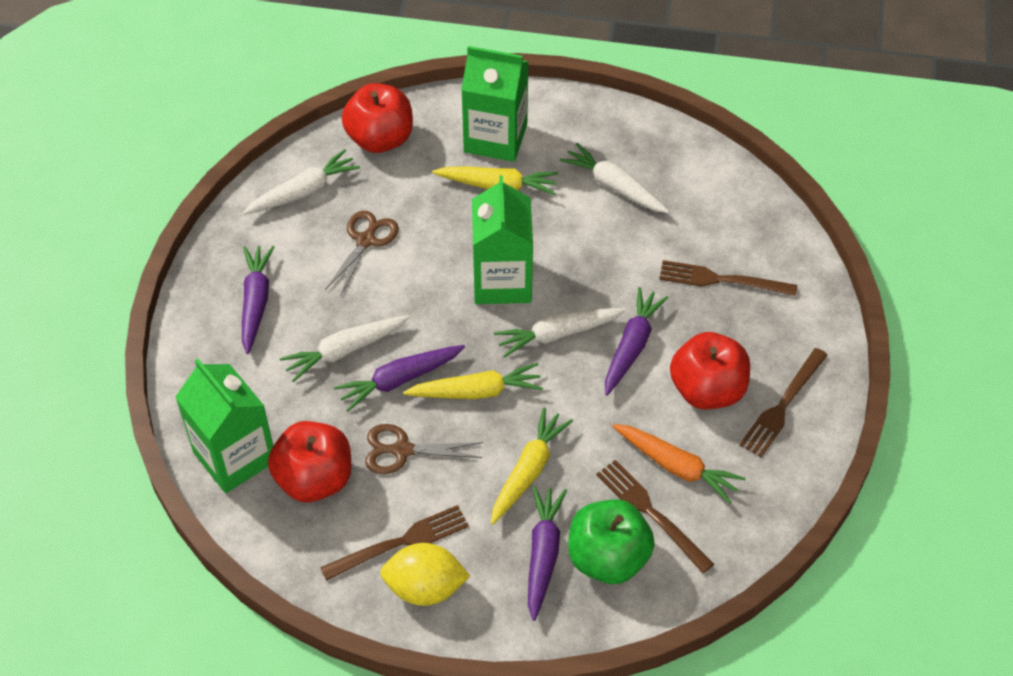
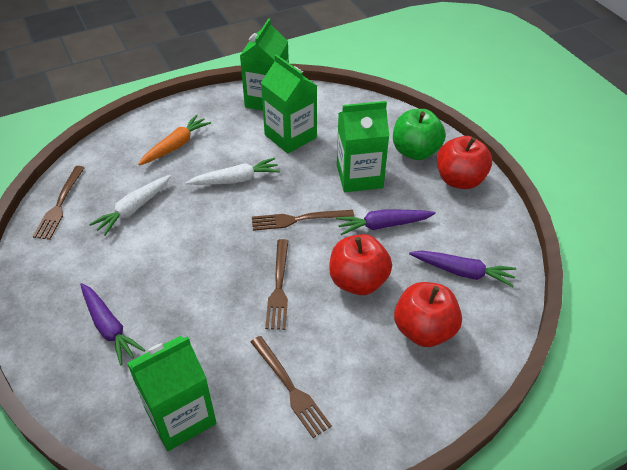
brown scissors: [325,211,399,295] [365,424,483,474] = 2 -> none = 0
green carton: [175,358,273,493] [461,46,529,162] [472,175,533,304] = 3 -> [127,336,216,451] [240,18,289,111] [261,54,317,154] [337,101,389,192] = 4
purple carrot: [242,246,274,354] [334,345,465,412] [528,486,567,621] [605,287,668,396] = 4 -> [80,283,145,365] [336,209,436,235] [409,250,516,287] = 3
white carrot: [243,149,360,215] [280,315,409,382] [494,308,626,358] [560,143,669,213] = 4 -> [89,175,171,236] [186,157,280,185] = 2
yellow carrot: [403,363,543,399] [432,167,558,195] [491,407,573,525] = 3 -> none = 0
yellow lemon: [380,543,470,606] = 1 -> none = 0

